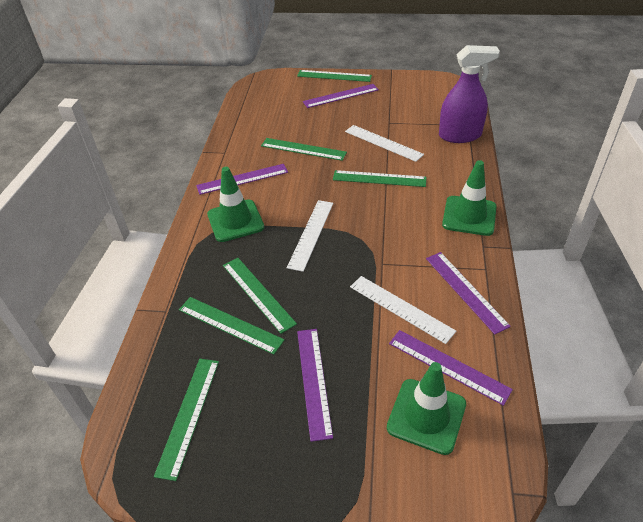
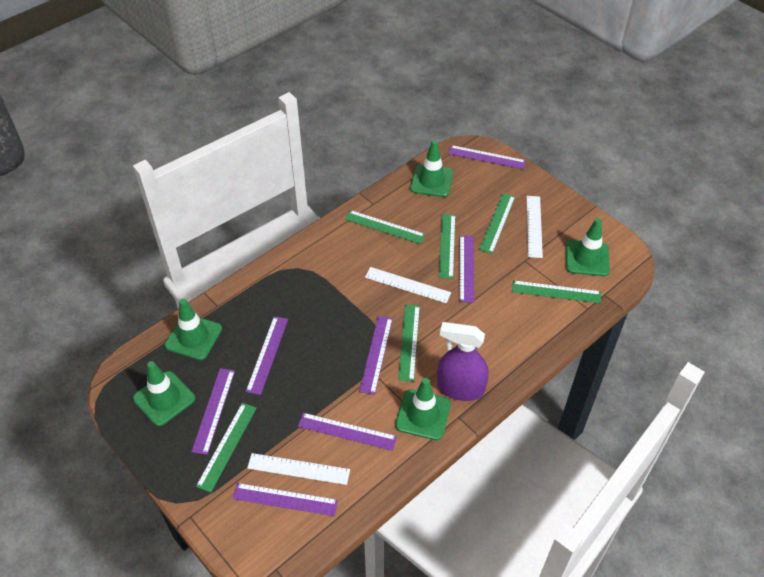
green traffic cone: [207,167,264,242] [387,362,466,455] [442,160,496,236] = 3 -> [133,361,195,426] [165,298,222,360] [395,378,451,440] [410,140,453,197] [566,218,610,276] = 5
purple ruler: [196,164,288,195] [297,329,333,442] [303,84,379,108] [389,330,513,406] [426,252,511,335] = 5 -> [191,368,235,455] [233,483,338,516] [246,316,288,395] [298,413,397,451] [359,316,393,395] [448,145,526,169] [459,235,474,303] = 7

